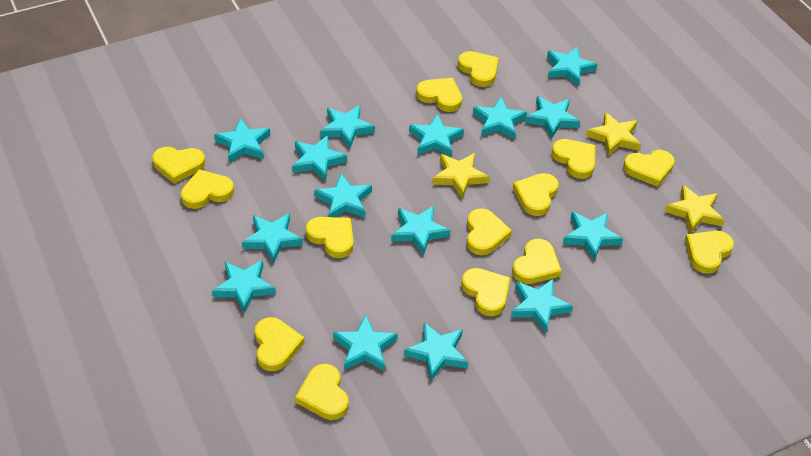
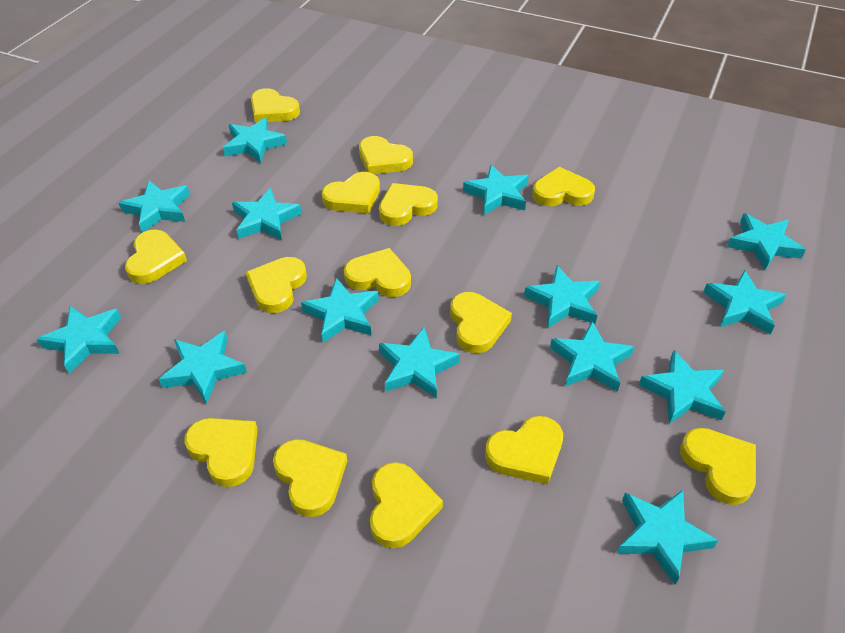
turquoise star: [212,260,276,314] [214,118,270,163] [242,213,303,264] [292,135,347,181] [314,173,372,218] [320,105,375,148] [333,315,398,371] [391,206,451,255] [404,322,468,381] [409,114,464,158] [473,97,527,140] [511,279,573,333] [525,96,580,139] [547,46,597,87] [563,212,623,261] = 15 -> [37,306,121,373] [119,181,190,233] [159,331,247,404] [223,118,287,163] [232,188,302,240] [301,278,379,343] [379,327,460,399] [463,165,529,215] [524,266,600,328] [550,321,634,392] [617,490,718,585] [639,350,726,424] [703,270,786,335] [727,213,806,270] = 14
yellow star: [432,153,489,199] [586,112,641,156] [665,185,724,234] = 3 -> none = 0

